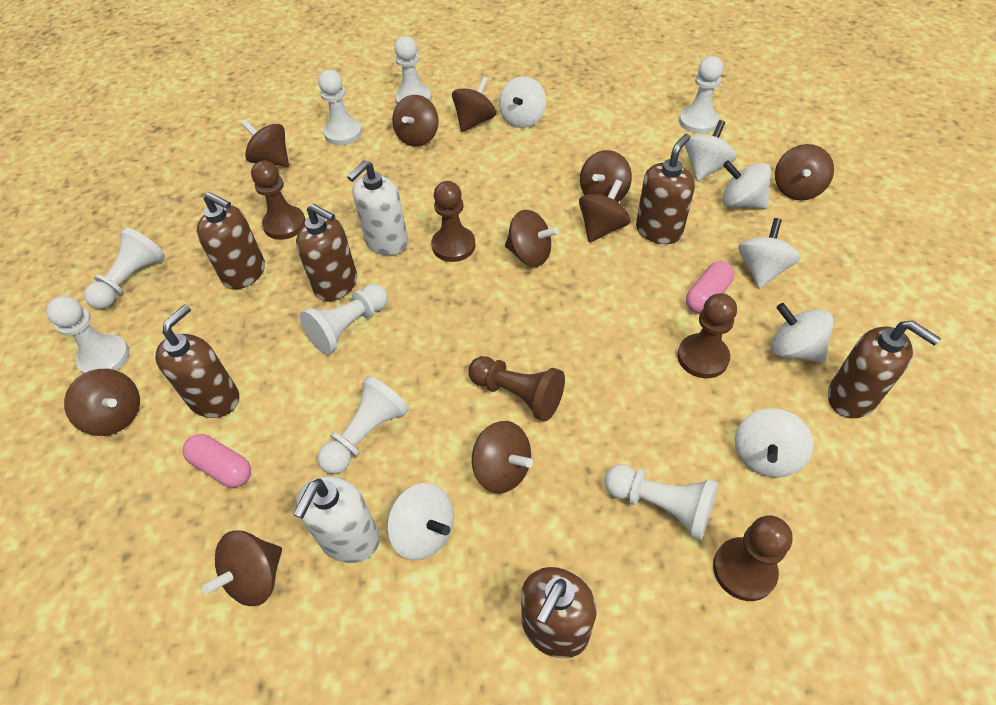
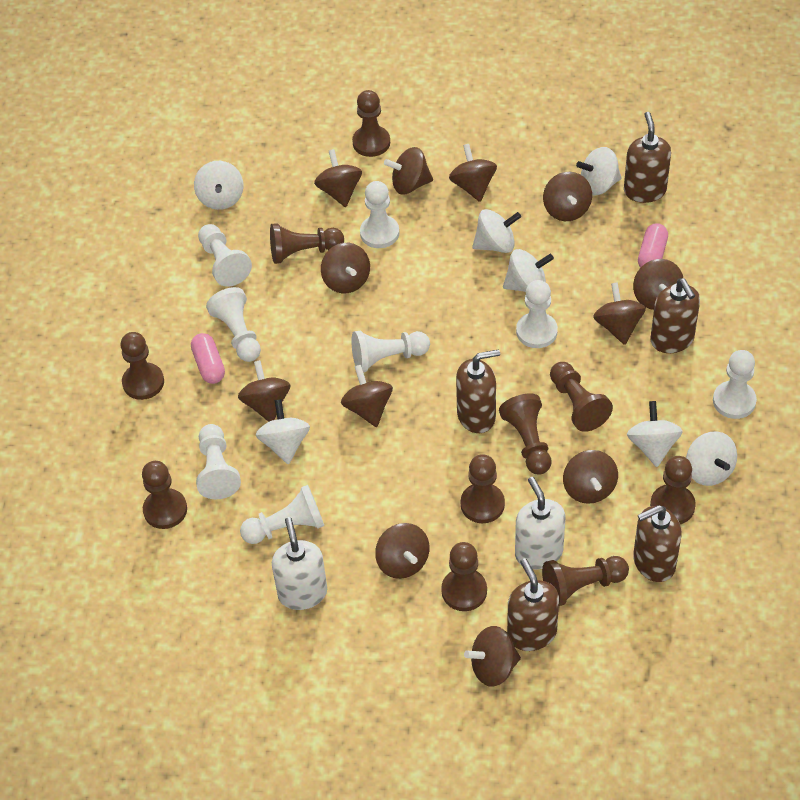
brown pawn: [251,160,306,240] [432,181,476,262] [468,356,565,421] [677,293,737,378] [713,515,793,601] = 5 -> [120,332,164,400] [142,461,187,529] [270,223,344,264] [352,90,390,157] [441,542,487,611] [461,454,505,523] [499,394,551,475] [542,556,629,606] [550,362,613,432] [650,456,696,524] = 10
brown soap dispenser: [155,305,239,418] [197,192,265,289] [296,204,357,301] [521,567,597,658] [636,134,695,244] [828,320,941,418] = 6 -> [456,349,500,433] [507,558,559,651] [624,112,671,203] [633,505,682,582] [650,278,700,353] = 5
brown spinning top: [64,369,140,436] [202,530,282,606] [241,119,289,167] [392,95,439,147] [452,76,496,132] [472,421,533,494] [505,210,559,267] [579,179,631,243] [580,150,632,202] [775,144,834,200] = 10 -> [238,360,290,422] [314,149,362,207] [321,243,370,293] [341,365,393,427] [375,523,429,579] [384,147,433,195] [449,144,497,202] [464,626,521,687] [543,172,592,221] [563,450,618,504] [593,282,646,345] [633,259,683,310] = 12

